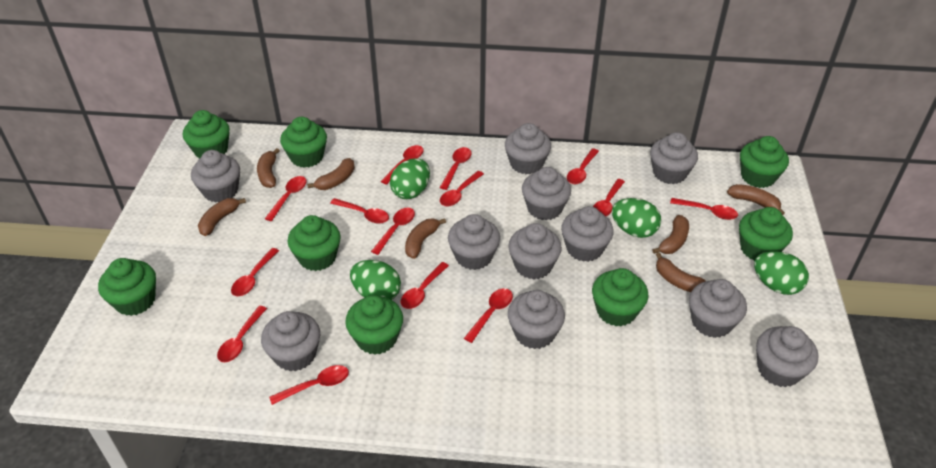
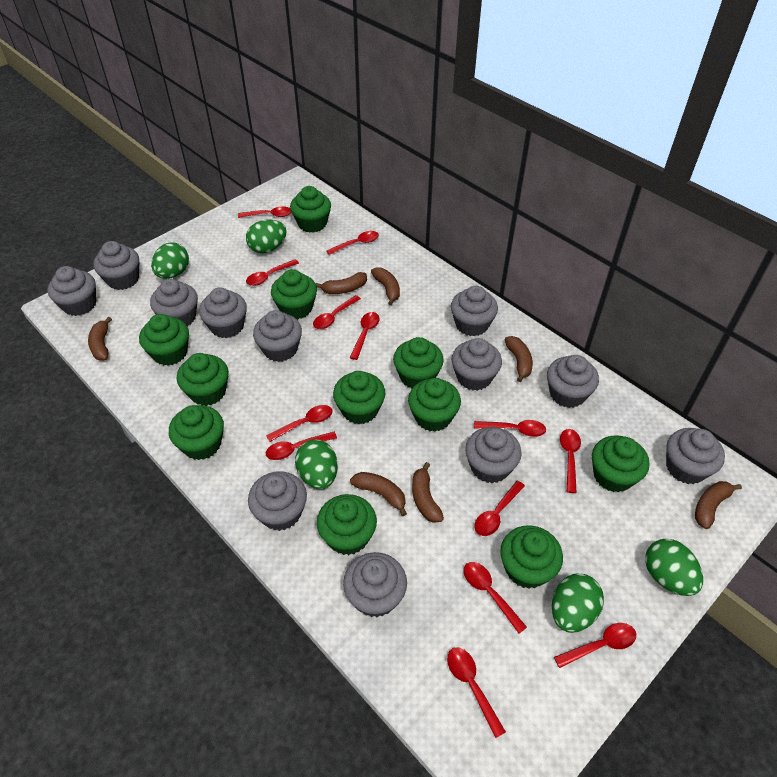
green cupcake: [98,258,156,316] [183,110,230,159] [280,117,327,168] [288,215,341,271] [345,295,403,355] [592,268,648,326] [739,207,793,261] [740,136,789,188] = 8 -> [139,314,189,366] [169,405,224,460] [177,353,229,406] [271,269,317,319] [290,186,331,233] [317,494,377,555] [333,371,385,424] [393,337,444,389] [408,378,461,432] [500,525,563,589] [592,435,650,493] = 11
green egg: [350,260,401,300] [390,158,430,200] [612,198,661,238] [754,251,809,295] = 4 -> [151,242,189,279] [246,219,287,253] [295,440,338,489] [552,574,604,633] [645,539,703,596] = 5
grey cupcake: [191,150,240,203] [261,311,320,372] [448,214,500,270] [505,123,551,174] [508,223,562,279] [508,290,565,349] [522,167,571,220] [561,206,614,262] [650,132,698,184] [689,279,747,338] [756,326,818,387] = 11 -> [47,266,96,316] [93,241,139,290] [150,279,198,327] [199,287,247,338] [248,471,307,531] [253,310,302,362] [343,552,407,617] [451,286,498,336] [452,338,502,391] [465,427,522,483] [547,355,599,408] [666,428,725,484] = 12
red spoon: [217,306,267,362] [231,248,279,296] [265,176,307,221] [269,365,349,405] [330,198,389,224] [371,208,415,255] [381,145,423,185] [401,262,449,309] [440,147,471,190] [440,171,484,206] [464,288,513,343] [567,148,599,184] [593,179,625,216] [670,198,738,220] = 14 -> [238,207,292,218] [246,259,299,286] [266,405,333,442] [266,432,337,460] [313,295,361,329] [326,231,379,255] [350,312,380,360] [447,647,506,738] [464,562,527,634] [474,420,546,437] [475,481,525,536] [554,623,636,668] [560,429,581,493] = 13

